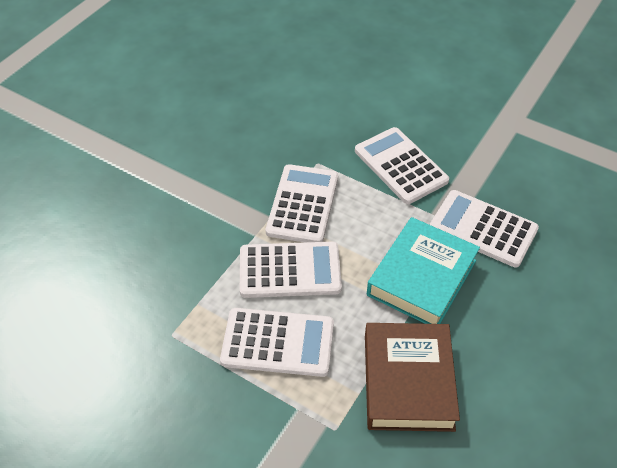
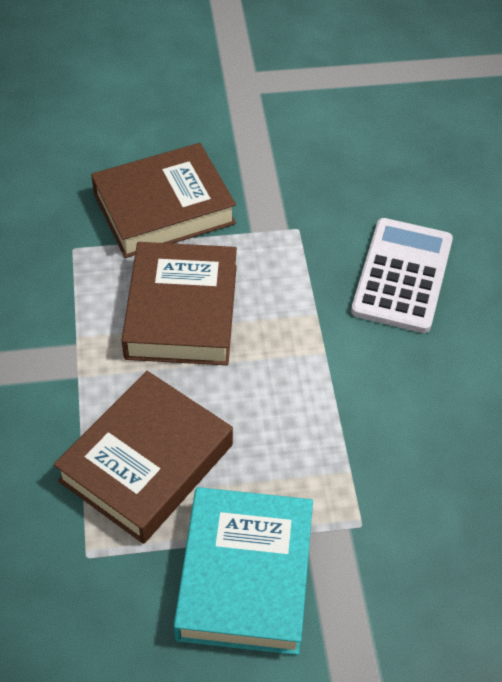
brown book: [365,323,460,432] = 1 -> [53,371,233,544] [91,143,236,258] [121,242,237,365] = 3
white calculator: [220,308,334,377] [240,241,342,298] [266,164,338,242] [355,127,449,204] [430,190,539,267] = 5 -> [351,218,453,333] = 1

